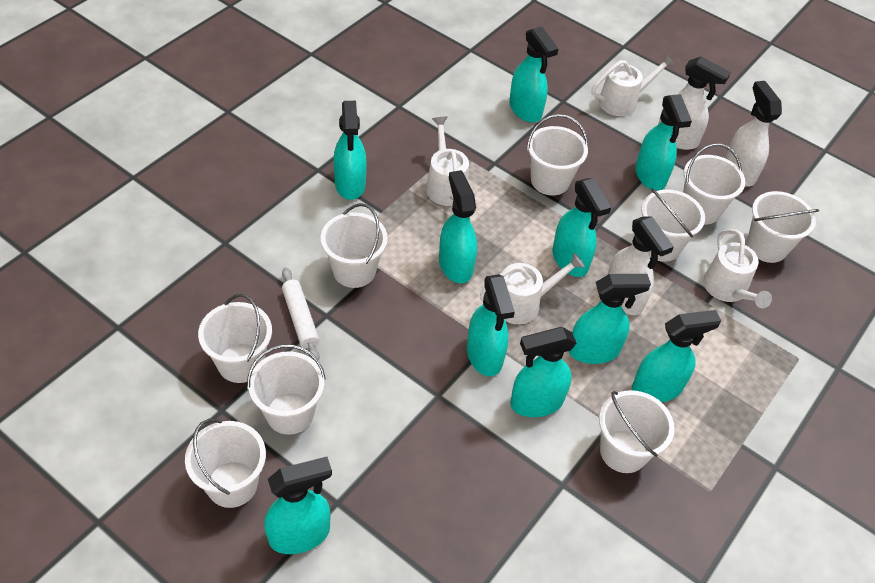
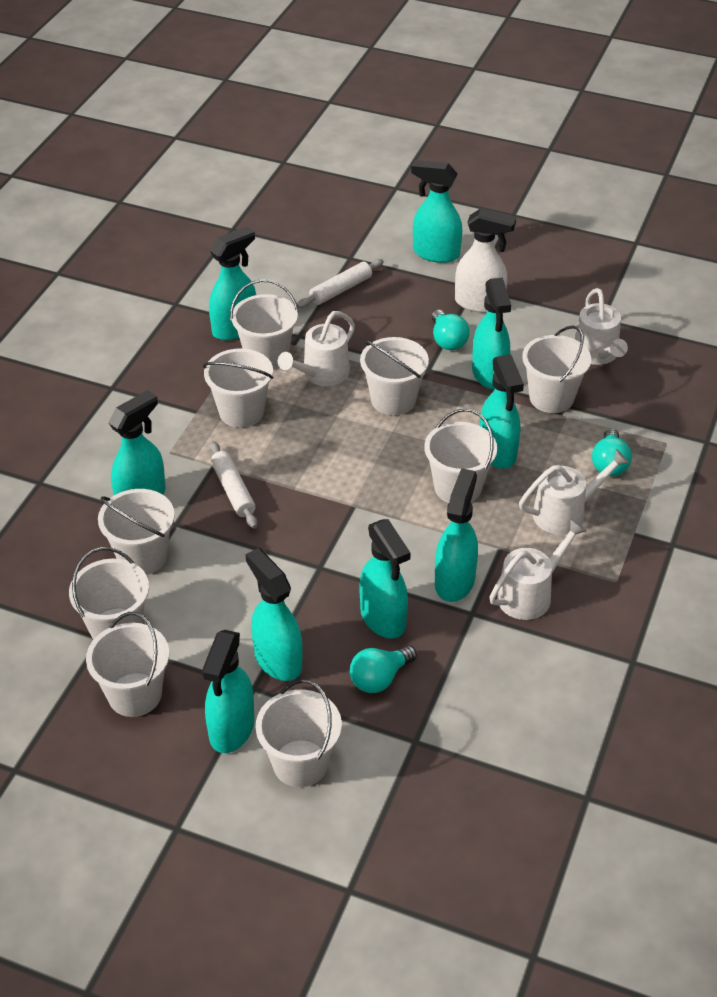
turquoise light bulb: none = 0 -> [350,645,417,693] [432,310,470,350] [592,428,632,476] = 3
turquoise spray bottle: [264,457,332,554] [333,101,367,200] [439,170,477,283] [467,274,515,376] [509,26,558,122] [510,327,576,417] [552,178,611,277] [569,274,651,364] [632,310,721,402] [635,94,692,191] = 10 -> [108,390,165,495] [202,630,254,753] [209,227,256,340] [245,548,303,681] [359,519,411,638] [411,160,462,263] [435,468,478,602] [472,278,511,389] [479,354,524,469] = 9
white rolling pin: [282,267,319,362] = 1 -> [209,441,258,528] [297,259,384,308] = 2
white spray bottle: [607,216,674,315] [658,56,731,150] [725,81,782,187] = 3 -> [455,208,516,313] = 1

